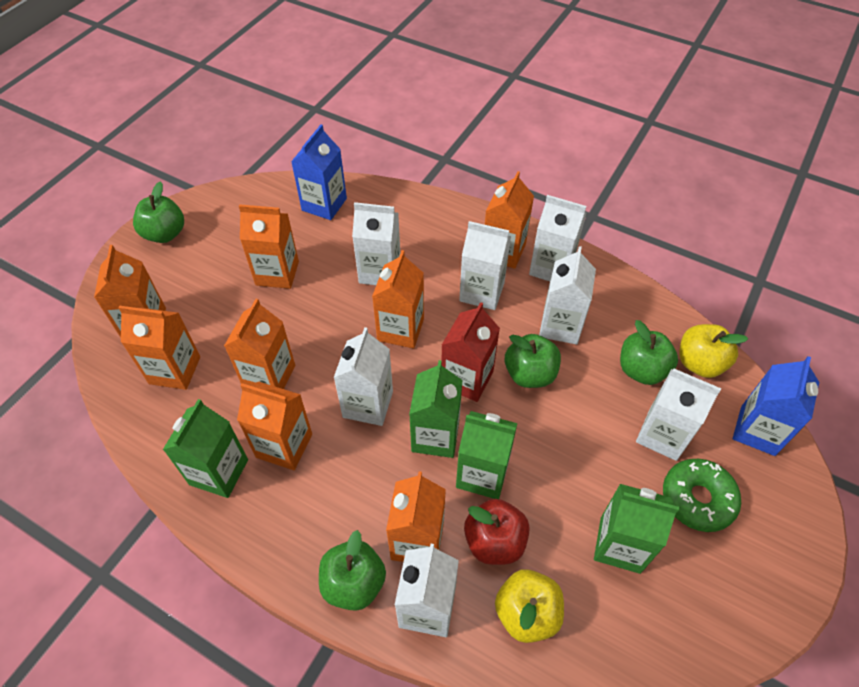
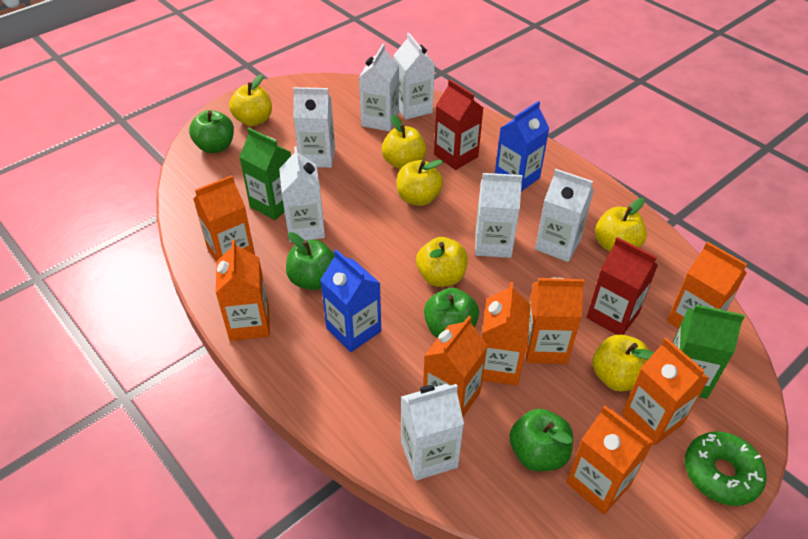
green carton: [163,399,248,498] [409,360,463,458] [456,411,517,499] [594,484,679,574] = 4 -> [239,128,291,220] [672,305,745,399] = 2
red apple: [464,499,530,565] = 1 -> none = 0
red carton: [441,302,500,402] = 1 -> [434,79,483,170] [587,237,658,335] = 2
yellow apple: [495,569,564,643] [679,324,748,378] = 2 -> [229,74,272,126] [382,115,426,169] [397,160,443,206] [416,237,468,287] [592,335,654,391] [595,198,647,252] = 6

